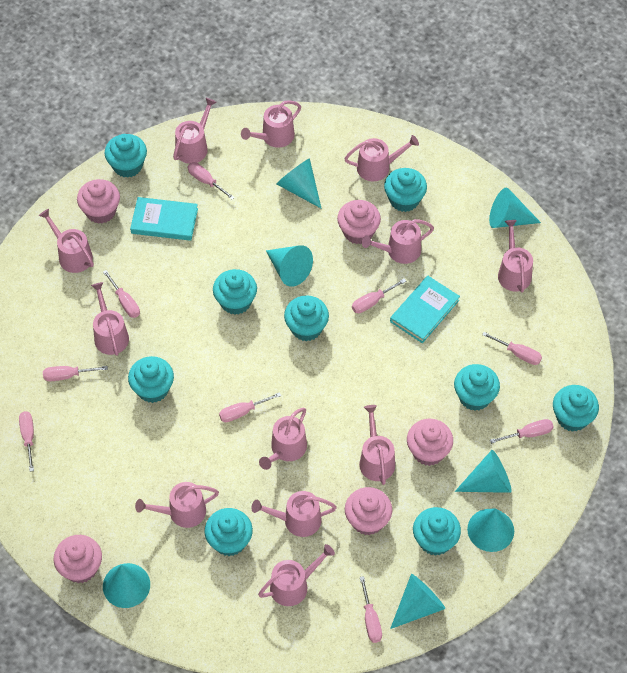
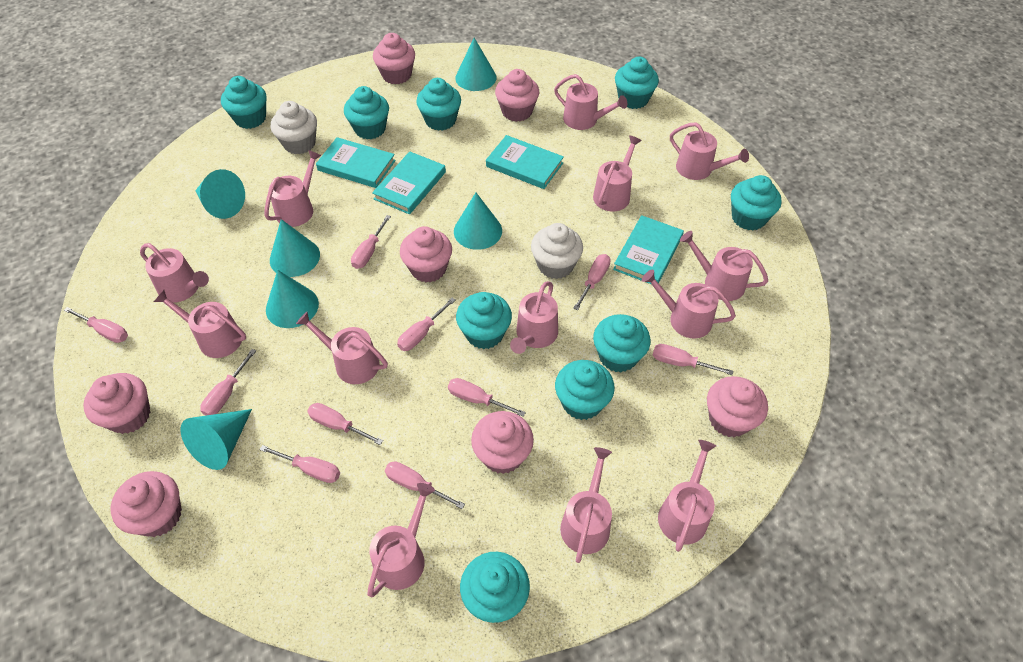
pink cupcake: [54,535,102,583] [77,179,120,224] [337,200,381,244] [345,487,392,535] [407,419,453,466] = 5 -> [83,373,150,434] [111,471,182,537] [373,33,415,84] [400,226,452,283] [471,411,534,474] [495,69,539,122] [707,376,768,437] = 7
pink screwdriver: [19,411,34,472] [43,366,108,381] [103,270,140,318] [188,162,235,200] [219,392,281,422] [352,279,406,313] [360,576,382,643] [482,332,542,365] [490,419,553,444] = 9 -> [64,307,128,343] [200,349,256,415] [259,445,340,483] [307,403,383,445] [351,215,391,269] [385,461,465,509] [397,298,456,351] [448,378,526,417] [573,254,611,310] [653,344,733,375] = 10
pink watering can: [39,209,94,273] [91,282,129,356] [135,482,219,528] [173,98,216,164] [241,100,301,148] [252,491,337,537] [258,544,335,606] [259,408,307,470] [344,135,419,181] [359,405,395,485] [362,219,434,264] [498,220,533,292] = 12 -> [140,243,209,303] [154,290,246,358] [264,150,322,227] [296,312,388,384] [367,483,435,597] [510,281,558,354] [554,74,627,130] [560,447,612,563] [593,135,642,212] [642,270,736,339] [658,440,716,552] [670,122,749,180] [680,231,768,301] = 13
turquoise book: [130,197,198,241] [390,276,460,343] = 2 -> [316,137,396,188] [372,151,446,214] [486,135,564,189] [613,215,684,285] = 4
turquoise cone: [103,563,150,608] [266,245,313,287] [277,158,322,209] [390,574,445,629] [455,450,512,493] [467,508,514,552] [489,187,541,228] = 7 -> [180,409,252,470] [195,169,245,219] [266,270,319,328] [270,219,320,277] [454,193,502,250] [455,38,496,91] = 6
white cupcake: none = 0 -> [271,101,317,154] [531,223,583,279] = 2

